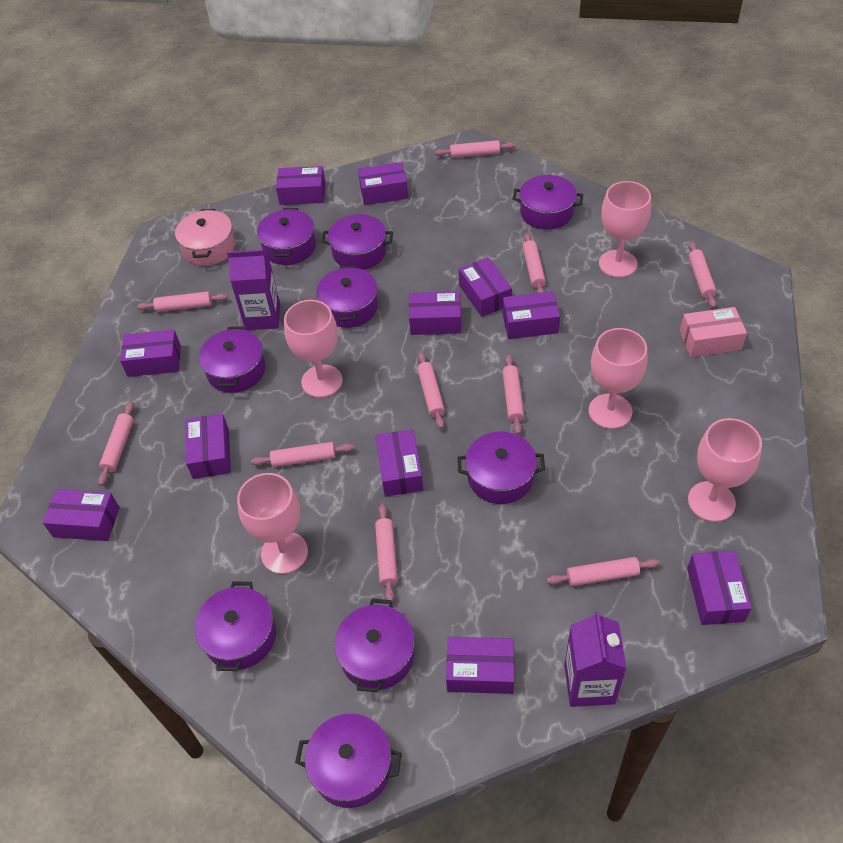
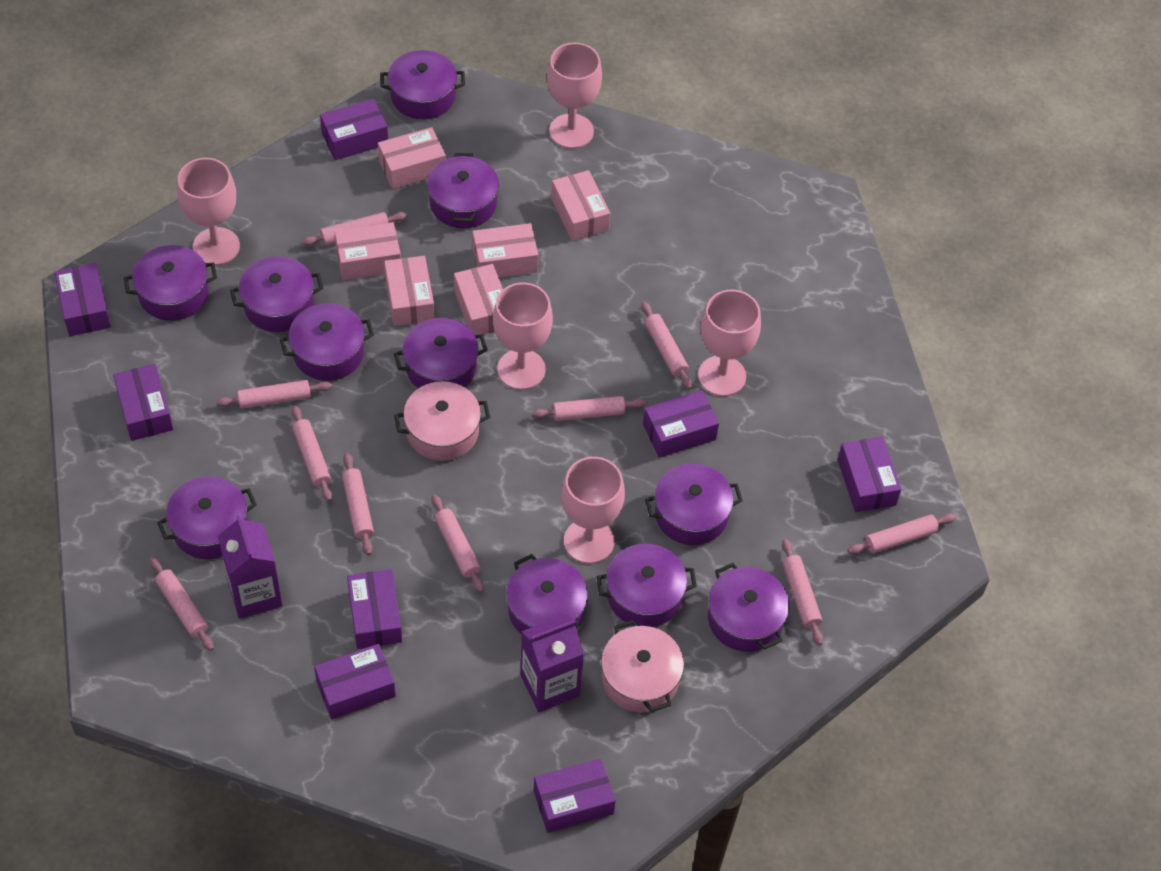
pink box: [680,307,747,357] = 1 -> [334,222,401,280] [378,127,446,189] [384,256,435,326] [454,264,503,335] [472,223,538,277] [551,170,610,241] = 6
pink pot: [175,209,235,266] = 1 -> [394,381,490,461] [601,620,684,713] = 2
purple box: [43,489,120,541] [120,330,181,377] [185,413,231,479] [276,166,326,205] [358,162,408,205] [375,429,423,497] [409,291,461,335] [446,637,514,694] [459,257,512,317] [503,291,560,339] [687,551,752,625] = 11 -> [55,263,111,336] [113,364,173,441] [314,644,396,719] [320,99,388,160] [347,569,402,649] [533,759,616,833] [643,390,719,458] [838,437,901,512] = 8
purple pot: [194,581,276,671] [199,326,266,393] [257,208,316,265] [295,714,402,808] [316,265,378,328] [321,214,393,270] [334,599,415,692] [458,431,545,504] [512,175,583,230] = 9 -> [124,245,217,321] [157,476,257,559] [230,256,323,332] [280,304,374,381] [380,50,465,119] [394,318,488,388] [427,153,499,228] [506,554,588,634] [597,544,697,627] [645,464,743,545] [708,563,790,652] = 11

